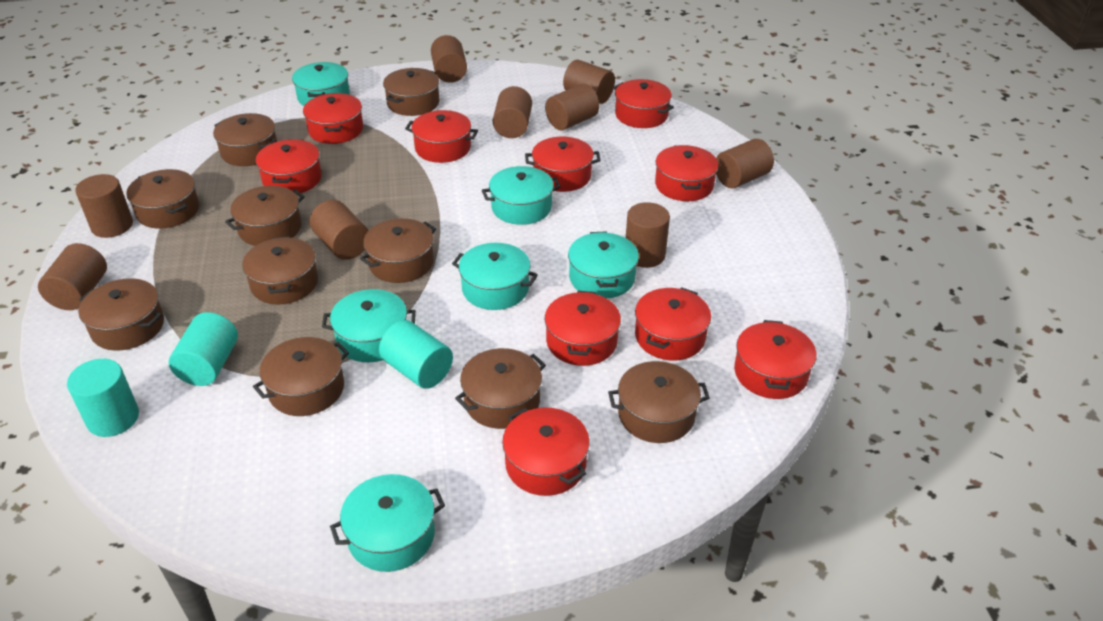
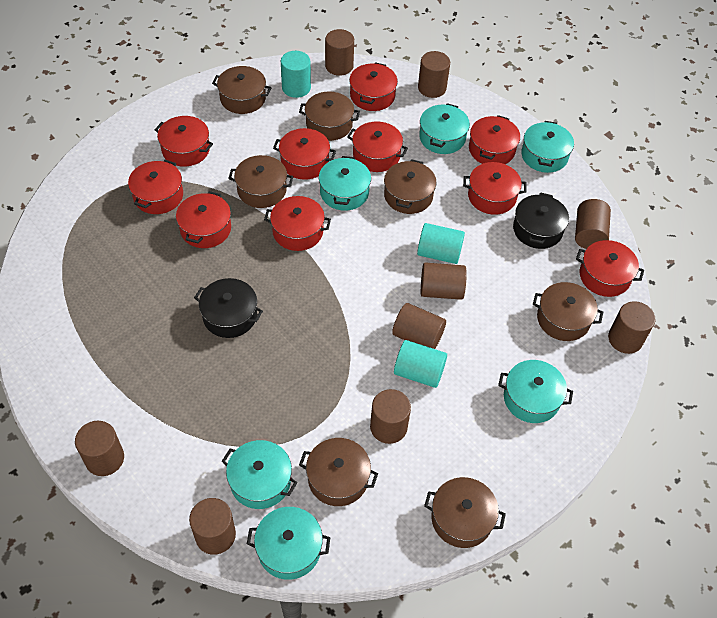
black pot: none = 0 -> [194,278,263,338] [513,192,569,249] = 2
brown pot: [78,278,164,351] [126,169,199,228] [213,113,277,166] [225,186,305,246] [242,236,318,305] [253,337,349,416] [360,218,436,283] [383,68,439,116] [455,348,546,429] [608,361,710,443] = 10 -> [212,66,272,114] [228,155,293,208] [299,91,360,141] [299,438,378,506] [384,159,437,214] [424,477,506,548] [533,282,603,341] = 7

